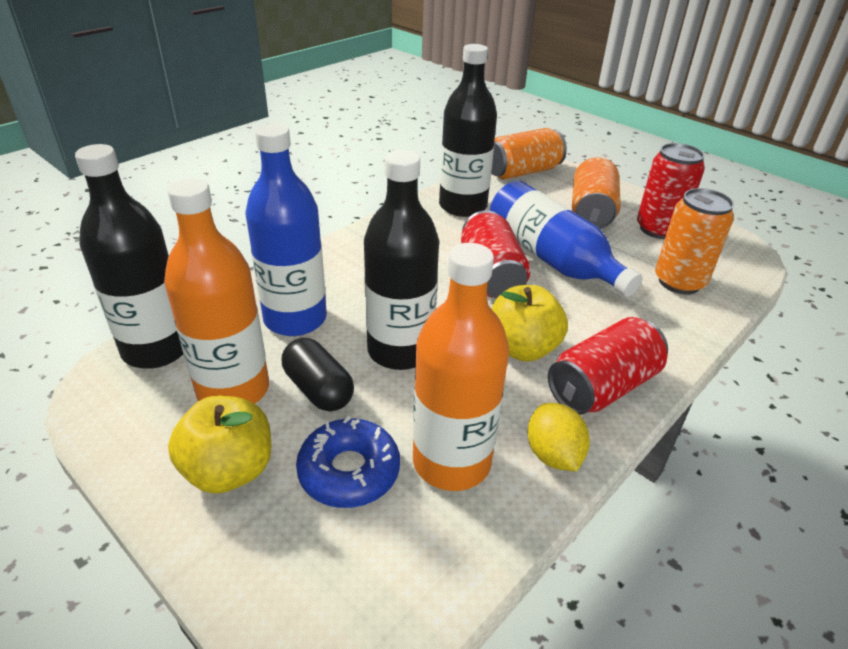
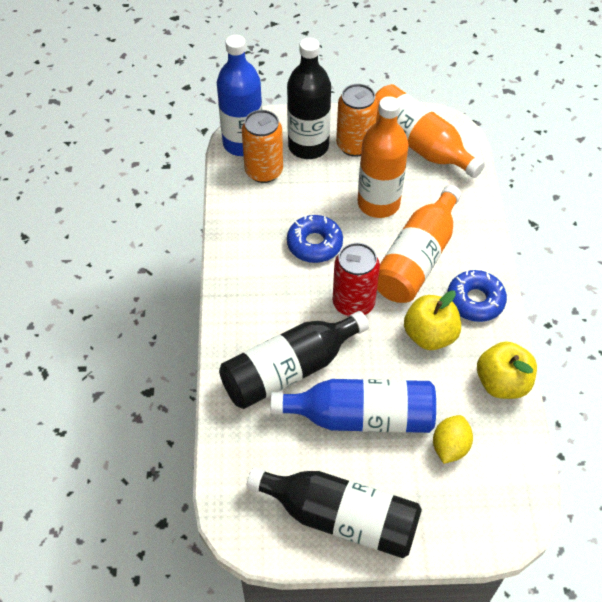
black capsule: [282,338,354,412] = 1 -> none = 0
blue donut: [296,416,400,508] = 1 -> [287,215,343,263] [447,270,507,322] = 2
orange bottle: [164,178,269,404] [413,243,509,491] = 2 -> [357,96,409,218] [375,84,485,178] [377,185,462,303] = 3
orange can: [491,128,567,179] [572,157,621,229] [655,188,734,295] = 3 -> [242,110,283,183] [336,84,378,157] = 2
red can: [461,210,531,299] [548,317,668,415] [637,143,705,239] = 3 -> [333,243,380,317] = 1

